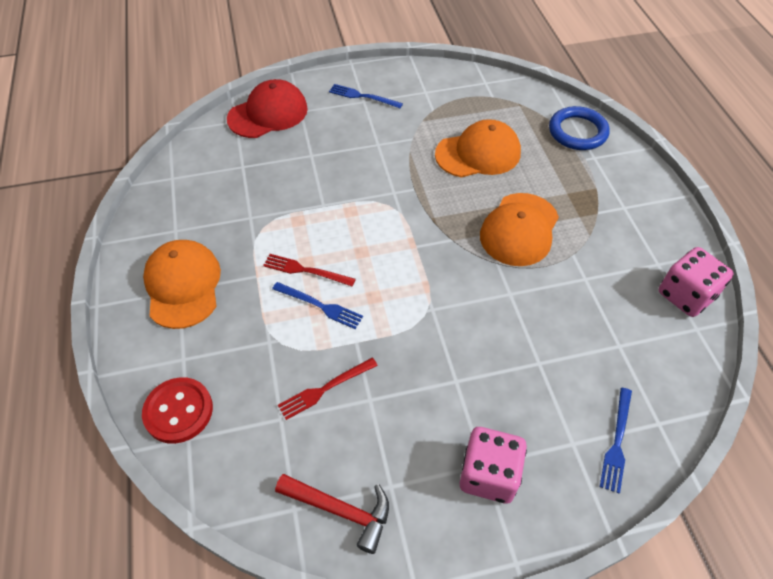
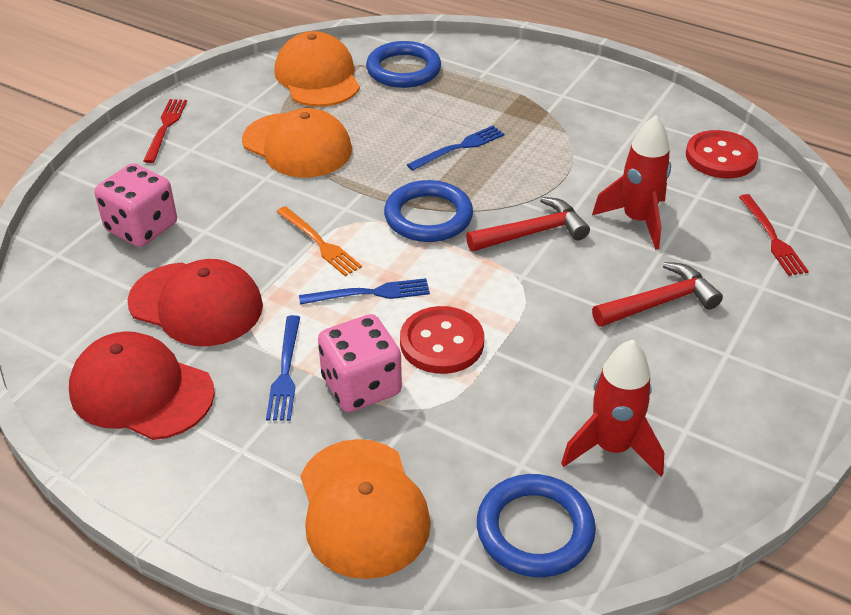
blue ring: [549,106,610,150] = 1 -> [366,41,441,88] [384,180,473,242] [477,474,596,577] = 3
orange fork: none = 0 -> [276,206,362,276] = 1
red button: [142,377,213,444] = 1 -> [400,306,484,374] [686,130,758,178] = 2
red cap: [227,79,308,138] = 1 -> [69,331,215,440] [128,259,263,346] = 2
red hammer: [275,474,389,554] = 1 -> [466,197,590,251] [592,262,723,327] = 2
red rocket: none = 0 -> [561,340,664,477] [592,115,671,250] = 2

